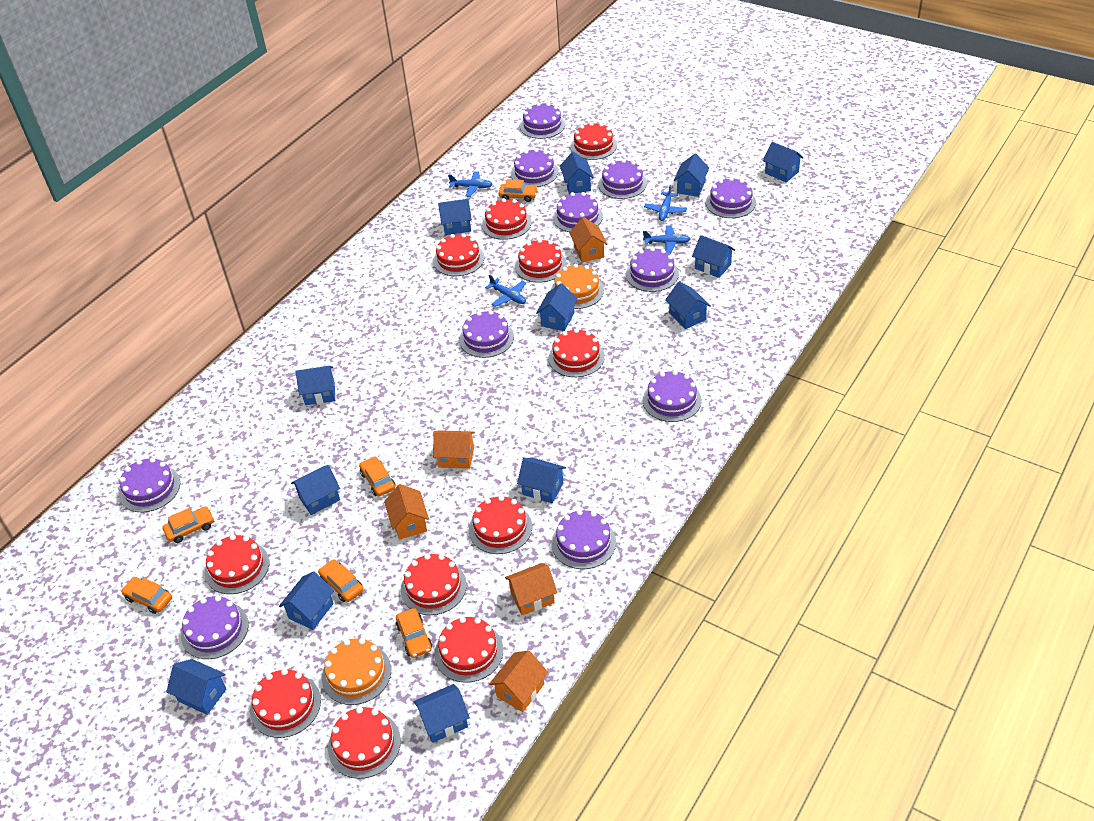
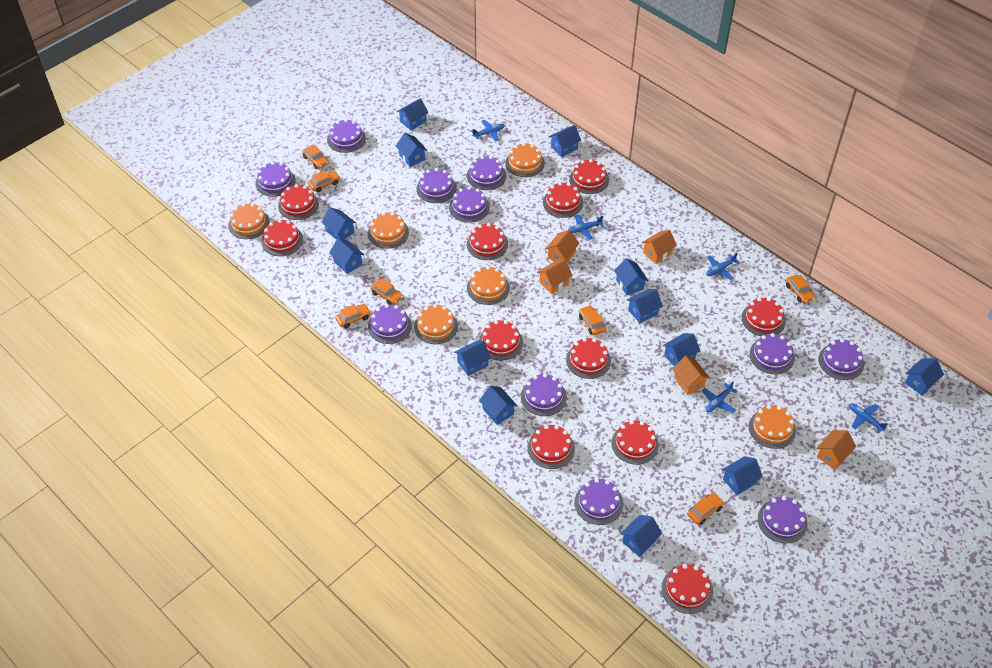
blue plane: [448,171,493,197] [485,274,526,307] [643,226,691,254] [644,185,687,221] = 4 -> [471,120,505,141] [568,214,604,240] [701,381,738,413] [706,253,740,280] [849,403,888,434] = 5
orange cake: [322,638,391,705] [551,264,604,309] = 2 -> [228,203,270,239] [368,212,409,249] [414,304,458,344] [467,266,510,305] [505,143,545,177] [749,405,796,449] = 6
orange car: [121,577,172,614] [163,506,214,543] [318,559,364,602] [359,456,396,496] [396,608,432,658] [498,179,538,202] = 6 -> [302,144,329,169] [308,170,340,192] [335,304,371,328] [370,278,403,305] [579,305,606,335] [687,493,724,525] [786,275,815,303] = 7

